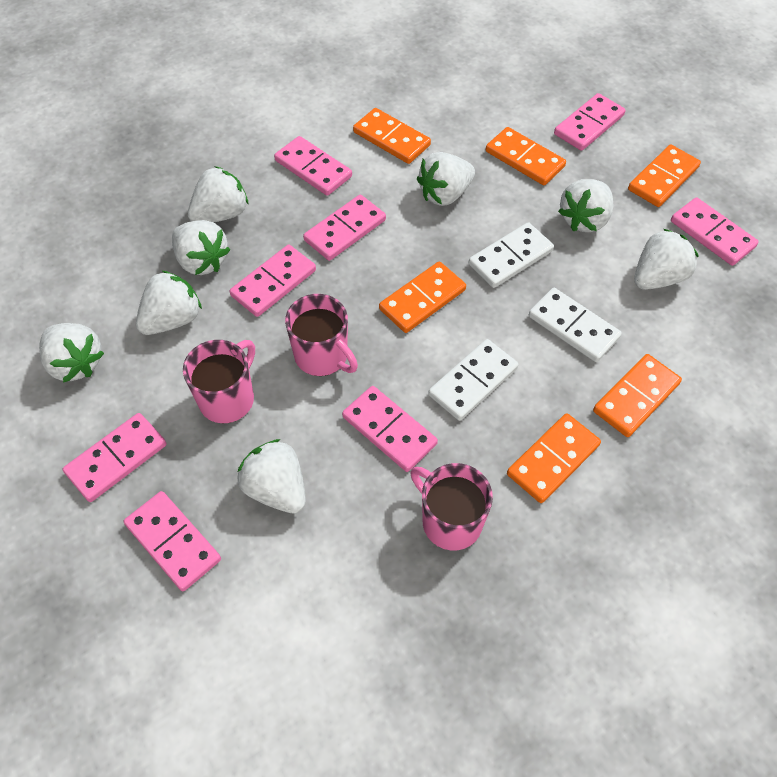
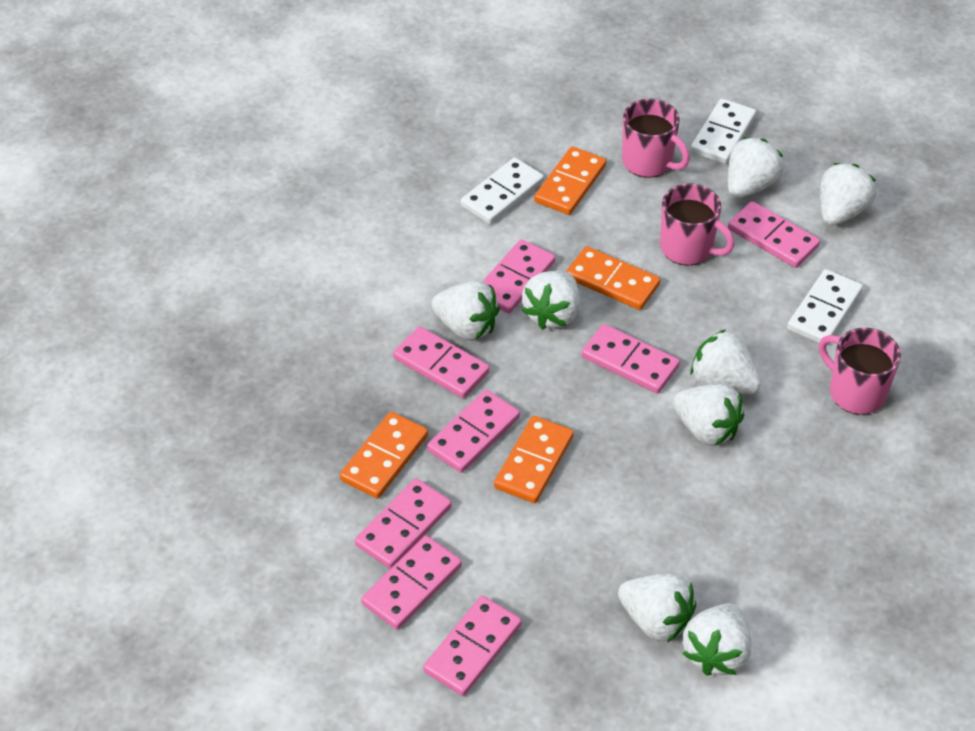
orange domino: [353,108,431,164] [379,261,466,333] [486,127,566,185] [507,413,601,503] [593,354,682,437] [628,145,701,207] = 6 -> [340,412,428,499] [494,416,574,503] [534,147,606,215] [566,246,660,310] = 4

